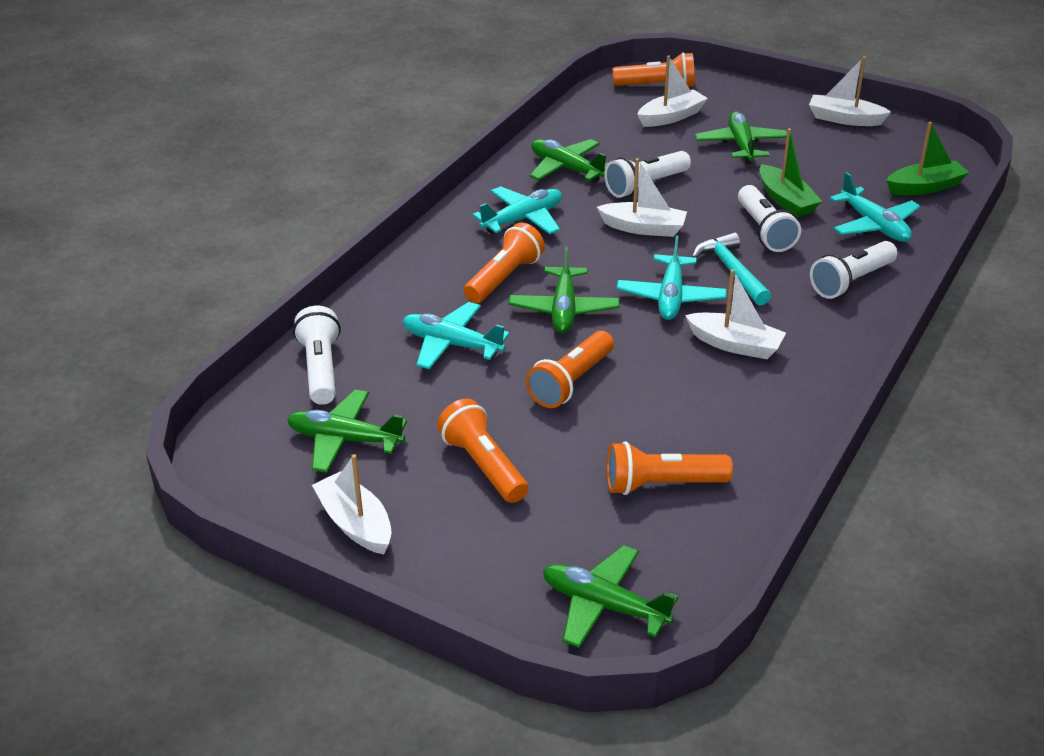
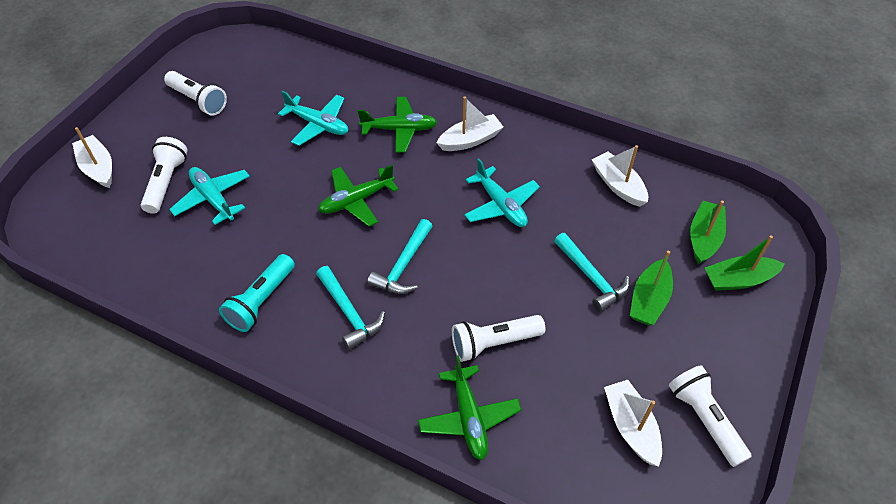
green boat: [759,128,822,217] [886,122,969,195] = 2 -> [630,250,673,325] [690,200,726,264] [705,235,785,291] = 3
green plane: [287,390,407,473] [509,247,619,333] [530,139,608,182] [543,545,678,648] [695,111,787,164] = 5 -> [318,165,399,227] [358,97,437,153] [418,355,521,460] = 3
orange flashlight: [437,398,528,503] [464,223,545,303] [526,331,614,408] [607,441,733,495] [612,52,695,87] = 5 -> none = 0
turquoise flashlight: none = 0 -> [219,254,295,332] = 1
turquoise hammer: [692,232,771,305] = 1 -> [316,266,385,350] [367,219,432,294] [554,233,630,312] = 3
turquoise plane: [403,302,510,369] [473,186,562,234] [616,235,727,320] [830,172,920,242] = 4 -> [169,167,250,225] [278,91,348,146] [464,159,540,227] = 3
white boat: [312,454,392,554] [597,158,687,237] [637,55,708,127] [685,269,786,359] [809,56,891,126] = 5 -> [72,127,112,188] [437,96,503,151] [592,145,648,207] [604,380,662,467] = 4

